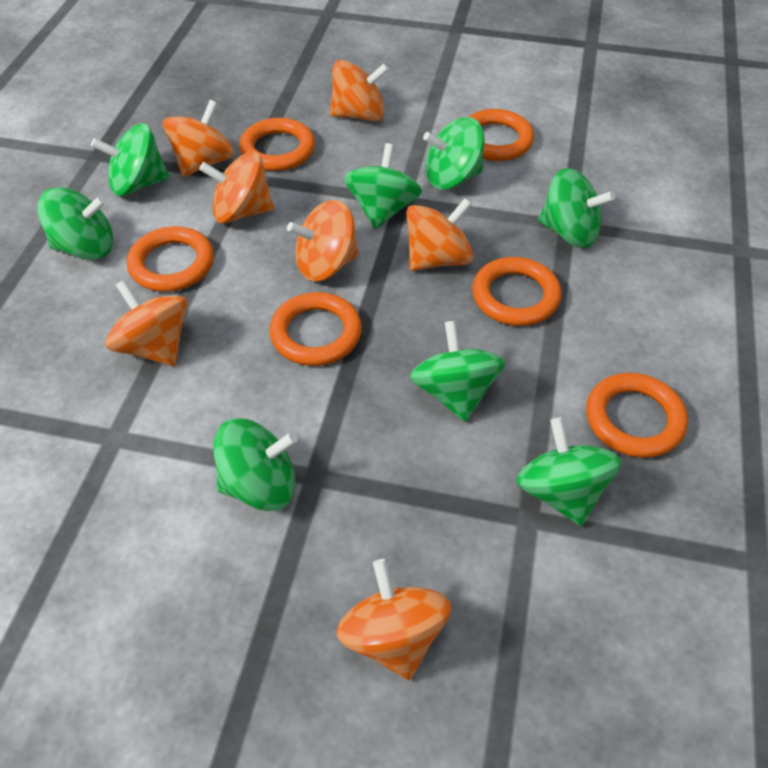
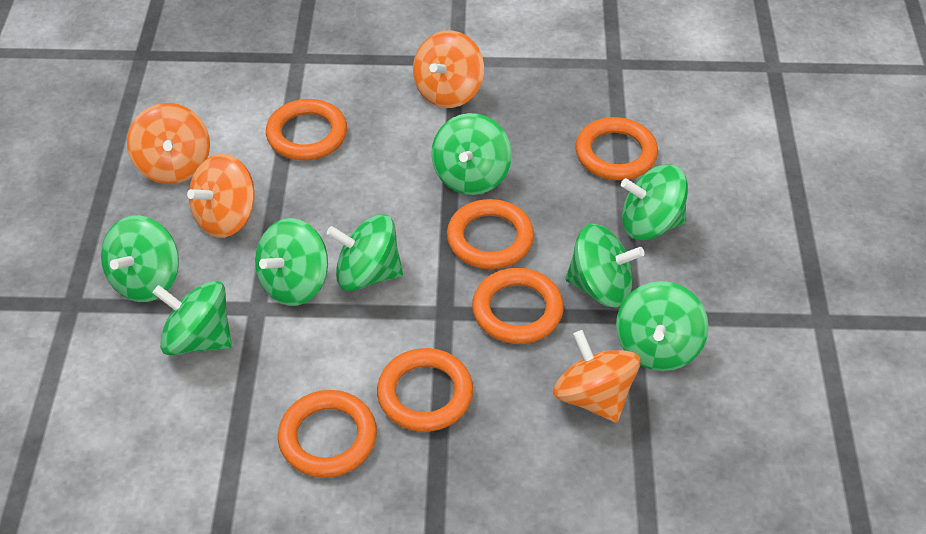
orange spinning top: [105,280,188,366] [163,100,235,177] [199,152,274,223] [287,200,359,281] [330,60,389,121] [336,559,451,680] [406,198,473,271] = 7 -> [127,103,210,184] [187,154,255,238] [413,31,484,108] [553,330,641,423] = 4

